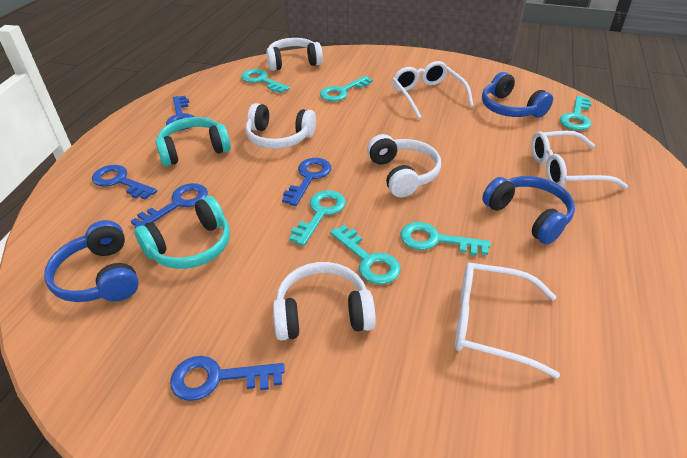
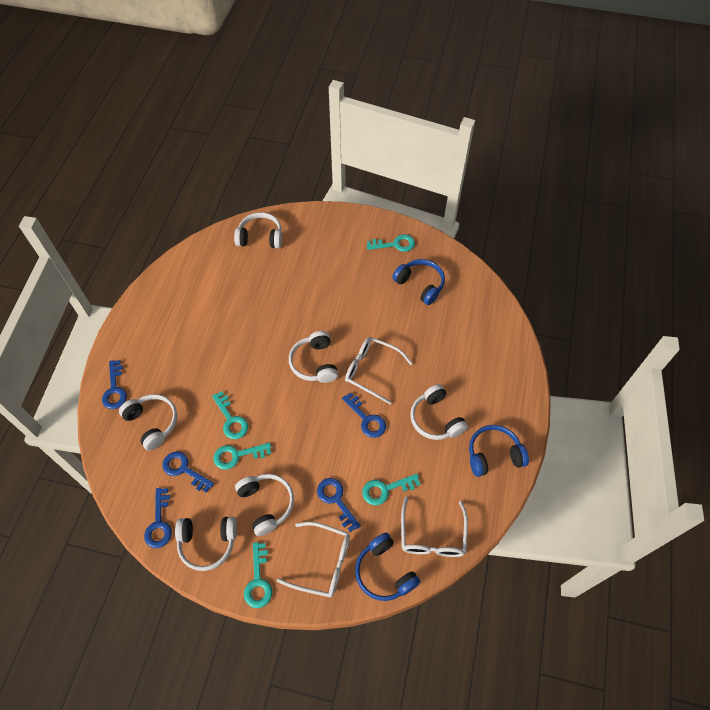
turquoise headphones: [134,196,230,269] [155,117,231,166] = 2 -> none = 0
turquoise key: [241,69,290,93] [289,190,346,246] [320,76,373,101] [330,225,401,284] [400,222,491,256] [560,96,592,130] = 6 -> [212,391,248,439] [214,443,271,470] [244,542,272,608] [362,473,420,505] [367,234,415,252] = 5
white headphones: [246,103,316,149] [266,38,323,71] [273,262,376,341] [367,134,441,197] = 4 -> [119,394,177,451] [175,516,237,571] [234,212,282,248] [235,474,294,536] [289,331,338,383] [410,384,468,440] = 6

